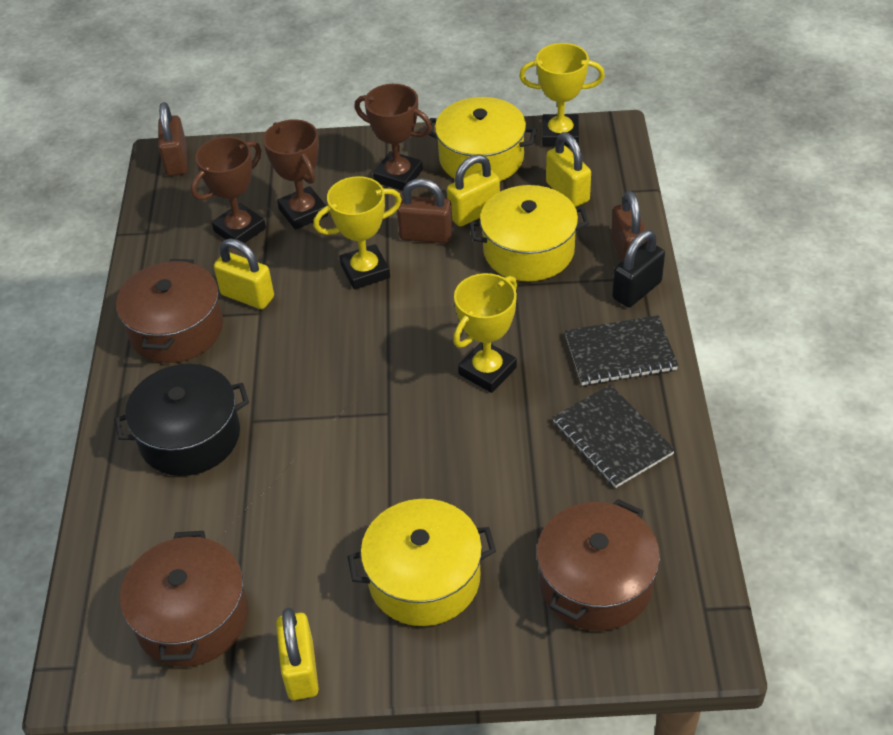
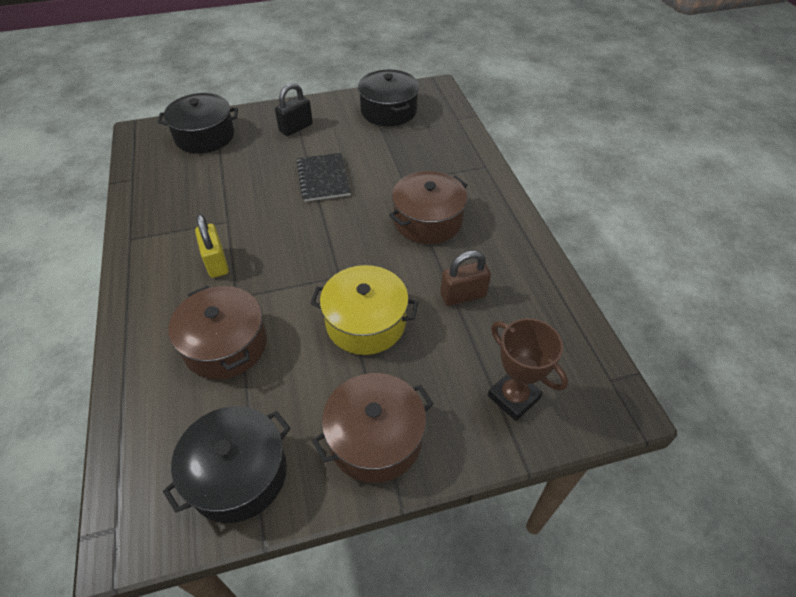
black notebook: [553,385,675,488] [565,315,678,385] = 2 -> [296,153,351,202] = 1
black pot: [114,364,249,476] = 1 -> [157,93,238,153] [163,406,291,523] [358,70,419,126] = 3
brown padlock: [158,102,187,176] [397,178,453,243] [611,191,647,261] = 3 -> [441,250,491,306] = 1
brown trophy: [191,137,266,243] [263,119,328,230] [354,84,432,191] = 3 -> [488,318,568,421] = 1
yellow padlock: [214,239,274,309] [276,607,319,700] [447,154,500,227] [546,132,591,207] = 4 -> [195,214,229,278] = 1
yellow pot: [348,499,496,626] [429,97,537,181] [469,185,589,281] = 3 -> [310,265,419,355] = 1
yellow trophy: [313,176,402,289] [453,273,517,393] [519,43,605,146] = 3 -> none = 0

